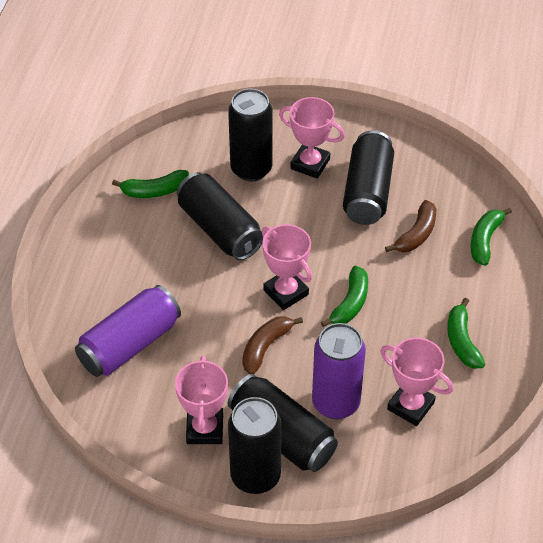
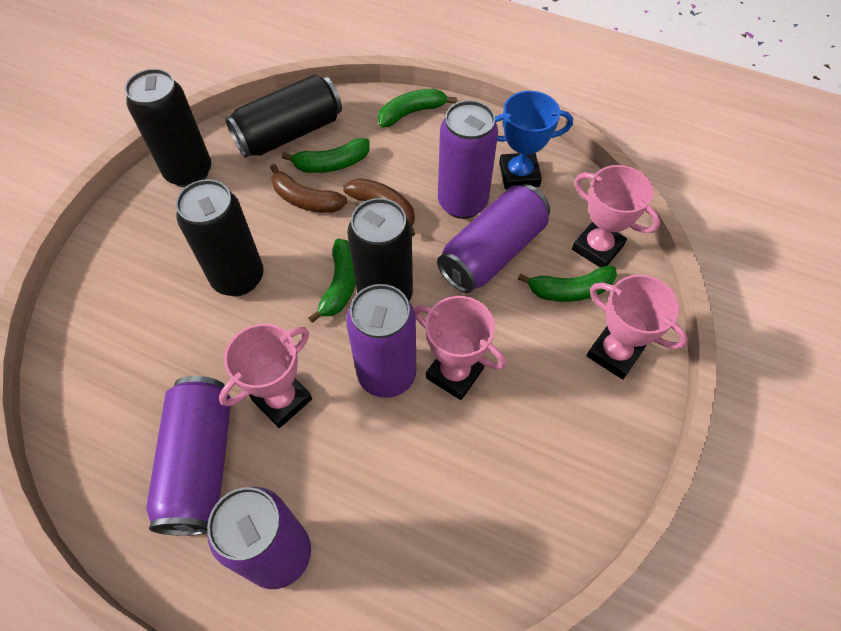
black can: [177,172,263,260] [228,89,272,182] [228,374,338,472] [228,397,282,494] [343,130,394,225] = 5 -> [125,69,211,187] [176,179,264,296] [225,74,342,158] [347,198,413,301] = 4
blue trophy: none = 0 -> [495,91,573,189] = 1
purple can: [75,285,181,377] [312,323,366,419] = 2 -> [146,376,231,536] [207,487,311,589] [346,284,416,398] [437,184,550,293] [438,100,498,219] = 5

